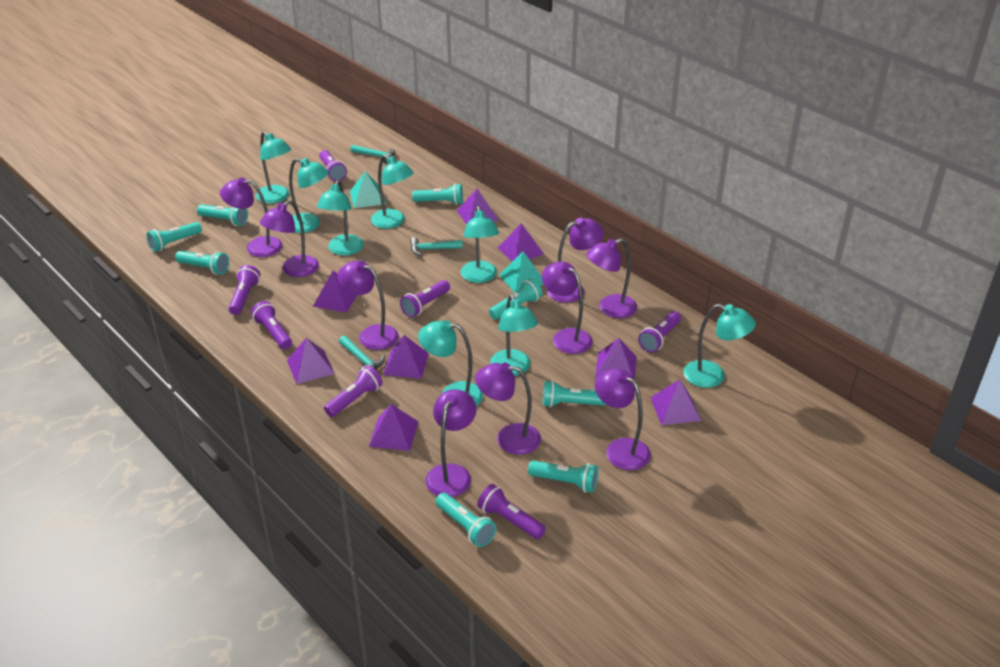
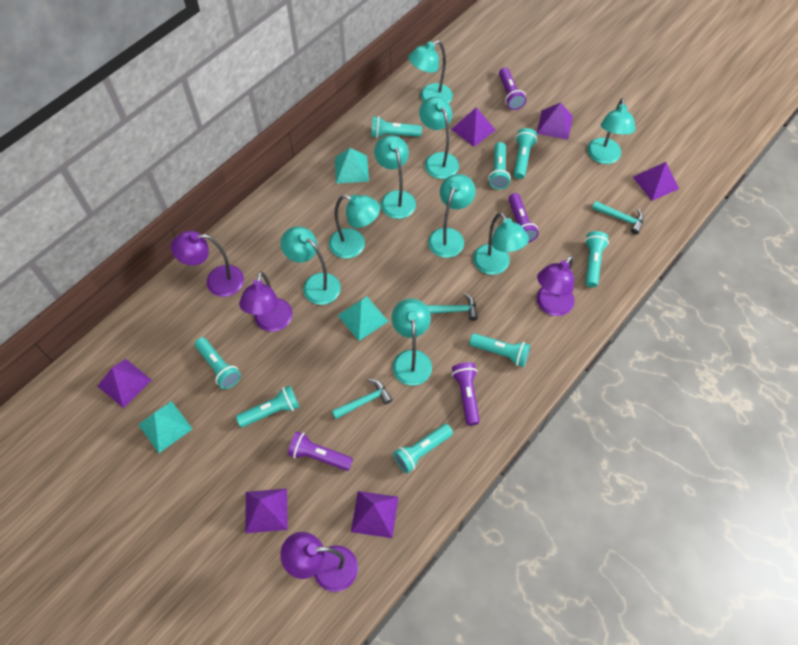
purple flashlight: [229,265,261,315] [251,301,292,349] [319,150,347,181] [324,366,383,417] [400,280,450,317] [477,484,546,539] [638,311,681,352] = 7 -> [288,432,353,471] [452,362,480,426] [499,67,526,110] [509,193,539,243] = 4
purple lamp: [220,177,283,257] [260,200,319,277] [337,261,399,350] [425,389,476,497] [475,363,541,455] [542,261,593,354] [547,218,604,303] [586,238,637,318] [595,368,651,470] = 9 -> [171,231,244,297] [239,272,293,332] [280,532,358,592] [537,255,575,316] = 4
purple pyramid: [287,338,335,384] [313,270,357,313] [369,404,418,451] [383,335,429,379] [457,188,498,225] [498,223,544,261] [595,338,637,380] [650,379,701,425] = 8 -> [98,359,151,408] [245,489,288,533] [351,491,398,538] [451,107,496,147] [537,102,573,140] [633,162,679,201] = 6
turquoise lamp: [256,131,291,204] [289,158,329,233] [317,180,364,255] [371,155,414,229] [418,320,483,406] [461,206,499,283] [490,294,538,376] [683,304,756,388] = 8 -> [281,226,341,305] [329,194,380,259] [374,135,416,219] [392,299,432,386] [408,40,453,103] [419,97,459,179] [428,174,476,258] [473,212,529,275] [587,98,635,164] = 9
turquoise pyramid: [350,171,386,208] [499,251,544,293] = 2 -> [138,401,192,453] [335,148,369,184] [338,296,388,341] = 3

